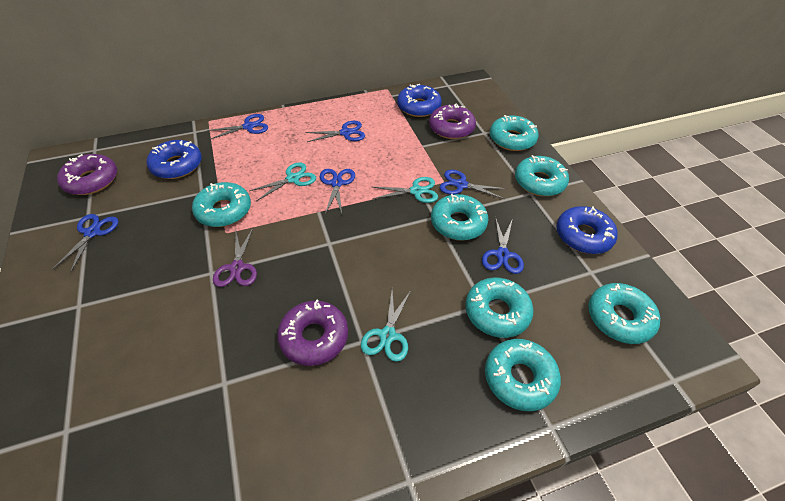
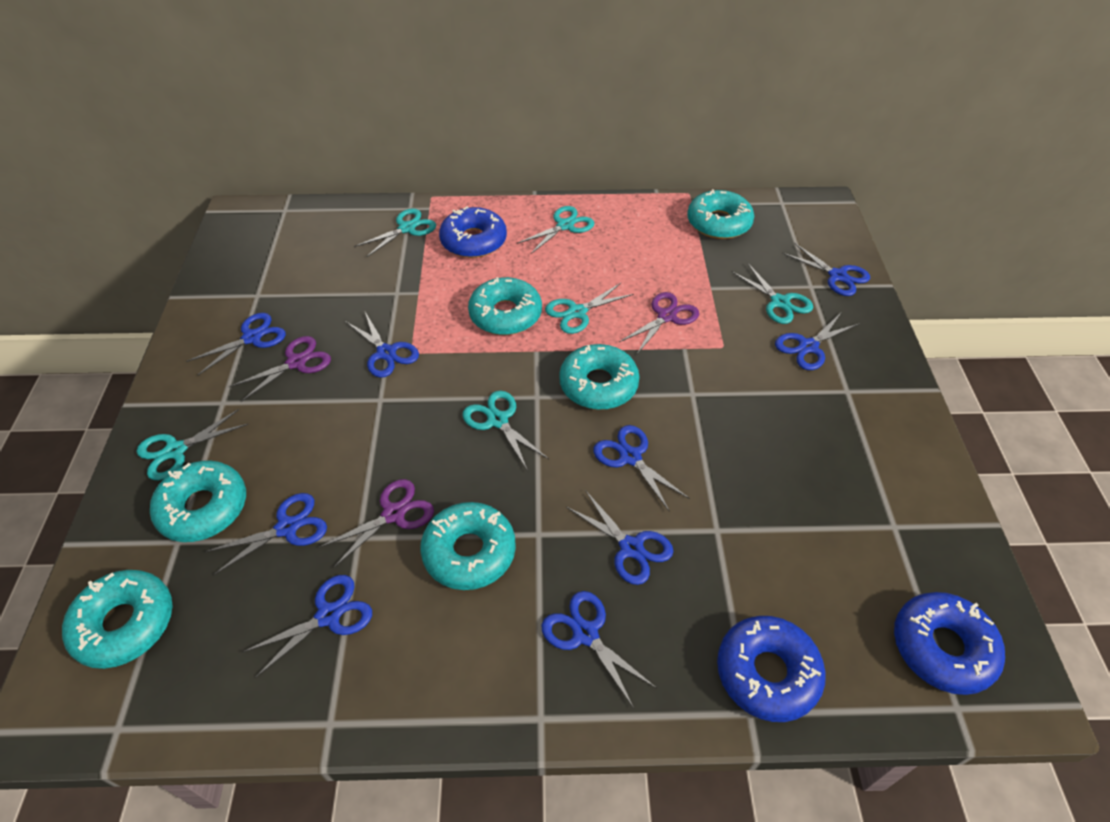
blue scissors: [53,214,119,272] [207,114,268,139] [305,121,365,142] [320,169,355,214] [439,170,507,199] [482,216,524,274] = 6 -> [186,313,286,375] [205,493,327,575] [242,575,372,677] [345,312,419,378] [542,591,656,708] [566,490,673,585] [593,425,690,512] [775,313,860,370] [782,243,870,296] = 9
purple donut: [57,154,117,195] [277,299,348,366] [429,103,476,139] = 3 -> none = 0
purple scissors: [213,228,257,287] = 1 -> [230,336,331,401] [319,479,434,567] [619,292,699,354] = 3
turquoise donut: [192,182,251,227] [431,194,488,241] [465,277,534,338] [485,339,561,411] [490,115,539,151] [515,155,569,196] [588,283,660,344] = 7 -> [62,570,172,669] [150,461,246,542] [420,502,516,590] [468,277,542,335] [559,344,640,410] [687,189,754,239] = 6
turquoise scissors: [249,163,316,201] [361,290,411,362] [372,177,438,203] = 3 -> [137,409,248,480] [354,208,436,258] [462,391,549,471] [517,206,594,254] [545,283,634,334] [732,263,813,324] = 6

